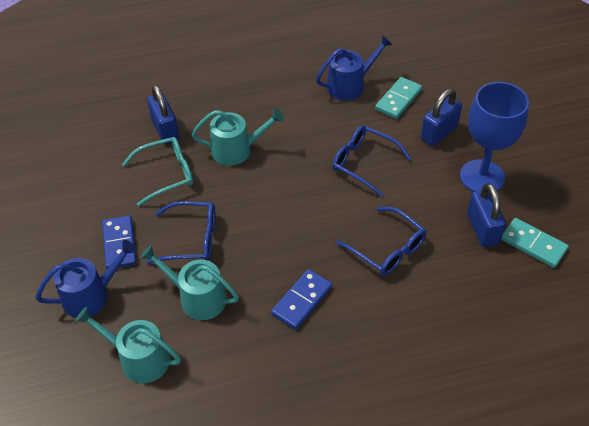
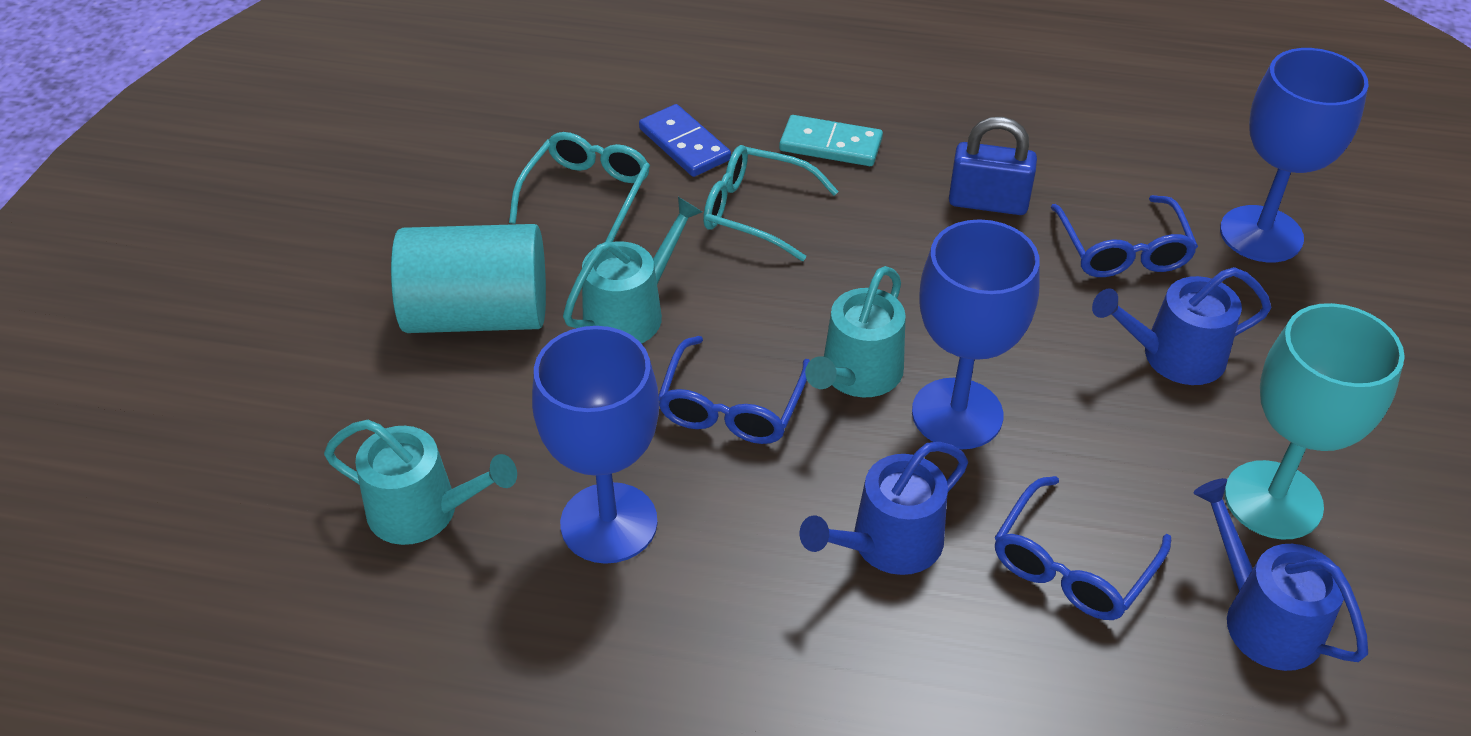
blue domino: [102,215,137,269] [271,269,332,330] = 2 -> [639,104,731,177] = 1
blue goblet: [460,82,529,192] = 1 -> [532,326,659,564] [912,219,1040,450] [1220,48,1369,262] = 3
blue padlock: [147,85,179,144] [421,89,462,146] [467,183,506,247] = 3 -> [949,117,1037,215] = 1
blue watering can: [36,240,137,318] [316,35,393,100] = 2 -> [799,442,968,575] [1092,267,1271,385] [1193,478,1368,671] = 3
turquoise cylinder: none = 0 -> [391,224,546,333] = 1
turquoise domino: [375,77,422,119] [501,218,569,268] = 2 -> [779,115,883,166] = 1
turquoise glasses: [122,137,193,206] = 1 -> [509,132,650,242] [703,145,839,261] = 2
turquoise goblet: none = 0 -> [1224,303,1405,540] = 1

